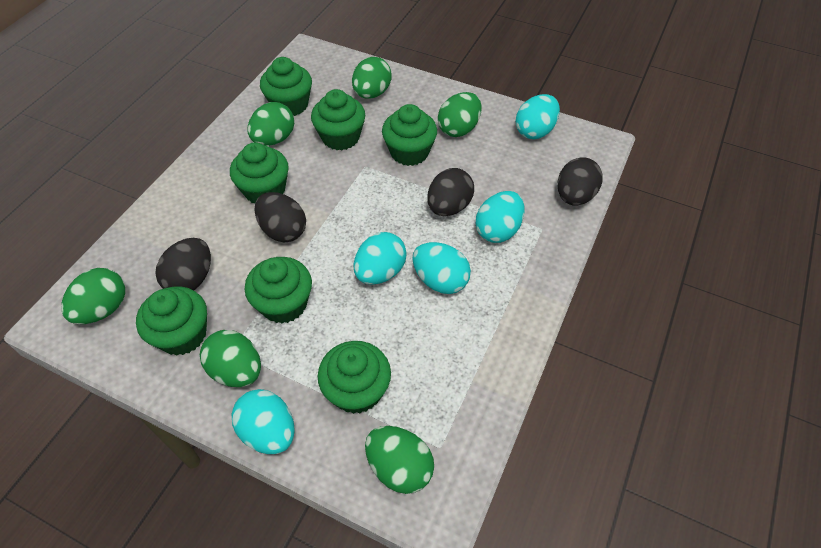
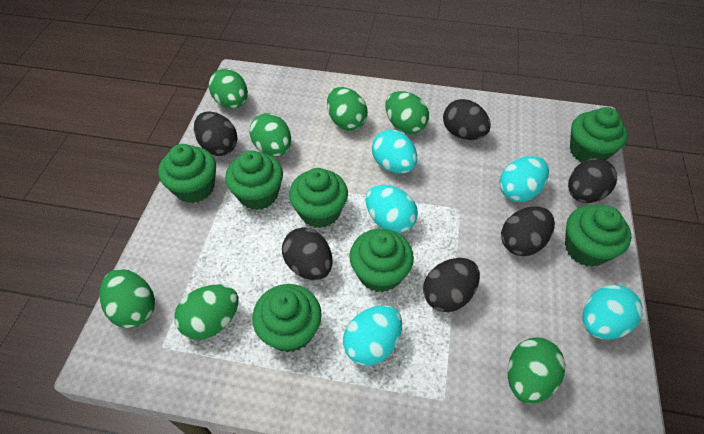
black egg: [155,238,211,290] [254,192,306,242] [427,168,474,216] [557,157,603,206] = 4 -> [194,111,237,156] [282,227,333,280] [423,258,480,312] [443,99,491,140] [501,206,555,256] [568,158,617,203] = 6
green egg: [61,268,125,324] [200,330,261,387] [248,102,294,146] [352,57,392,99] [365,426,434,494] [438,92,482,137] = 6 -> [100,269,155,328] [174,285,239,340] [209,69,248,108] [249,113,291,156] [327,87,368,131] [385,91,429,134] [508,337,565,404] = 7

